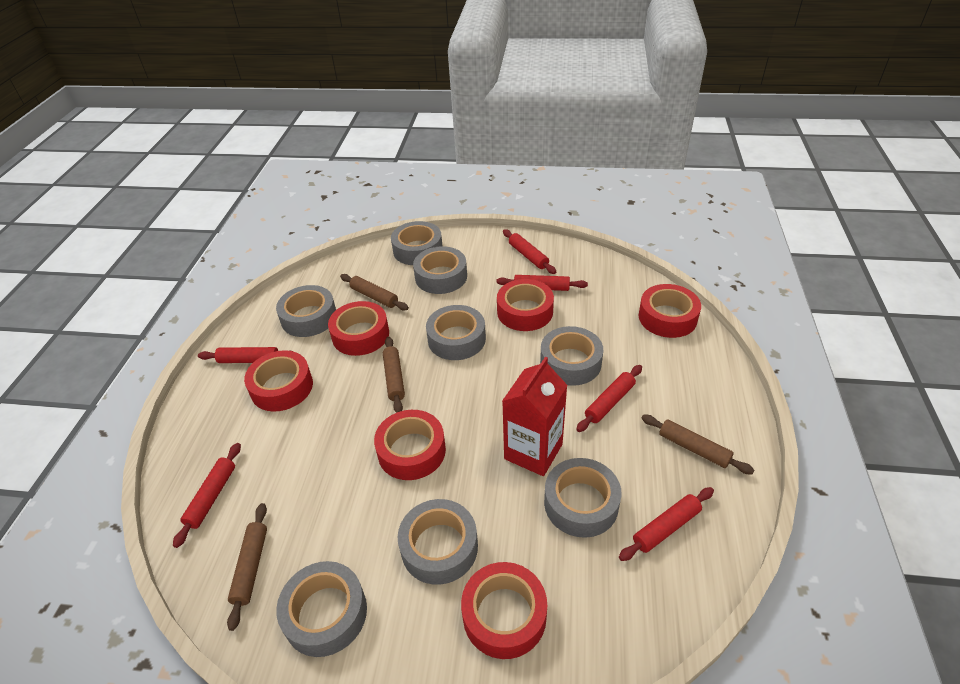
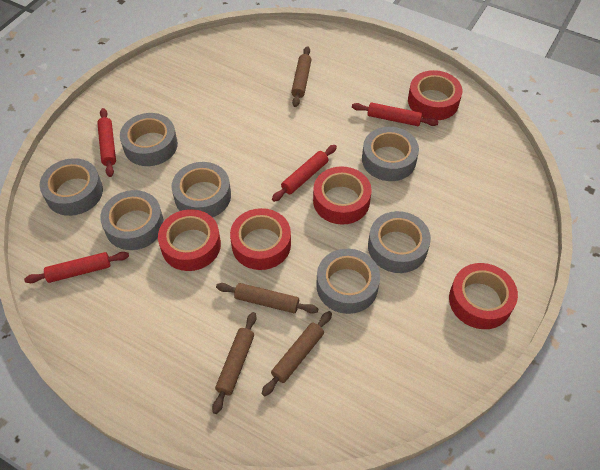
grey tape: [276,285,336,337] [276,561,367,657] [391,221,443,265] [398,499,478,585] [413,246,467,294] [426,305,486,360] [540,326,603,386] [544,458,622,538] = 8 -> [40,158,103,216] [100,190,164,250] [120,113,178,166] [172,162,231,217] [316,249,380,314] [362,127,419,181] [368,211,431,273] = 7
red carton: [502,357,568,476] = 1 -> none = 0
red rolling pin: [173,443,241,548] [198,347,278,363] [496,275,588,291] [503,229,556,274] [576,365,642,432] [619,487,714,561] = 6 -> [24,252,129,283] [97,108,116,177] [272,145,337,202] [352,102,438,126] = 4
red tape: [244,350,313,411] [328,301,389,356] [374,410,446,480] [461,562,547,659] [497,279,554,331] [639,284,701,338] = 6 -> [158,209,221,271] [230,208,291,270] [313,166,372,224] [408,70,462,120] [449,263,518,329] = 5

